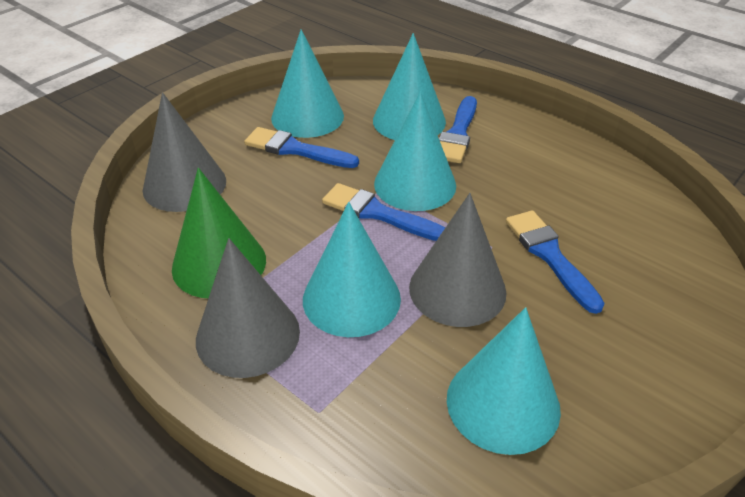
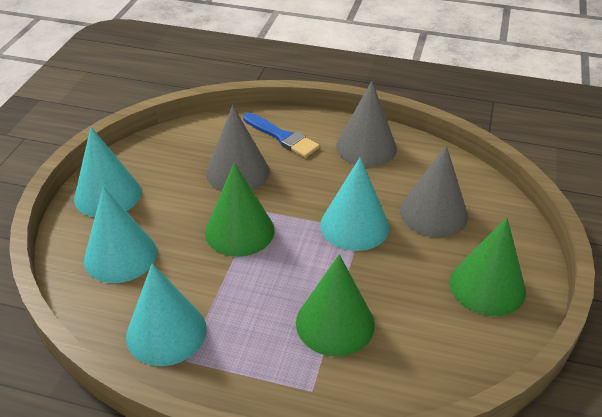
blue brush: [244,127,359,168] [322,183,445,241] [439,96,477,163] [506,210,605,314] = 4 -> [243,113,320,158] = 1
green cone: [172,168,266,298] = 1 -> [205,162,274,257] [296,254,375,357] [450,217,526,316] = 3
turquoise cone: [271,29,344,138] [303,202,401,337] [373,33,446,140] [374,92,456,211] [447,307,561,455] = 5 -> [74,127,141,217] [84,186,157,283] [126,263,207,366] [320,157,389,251] = 4

